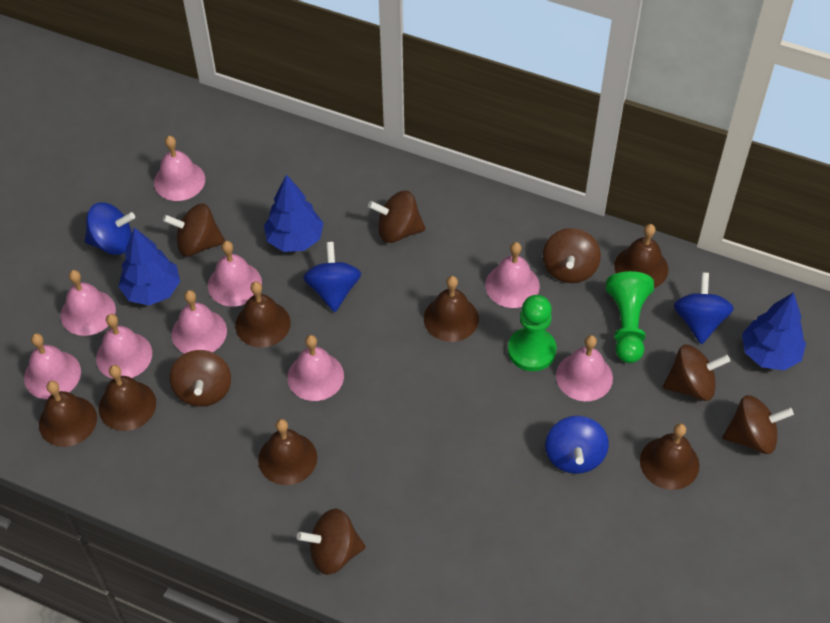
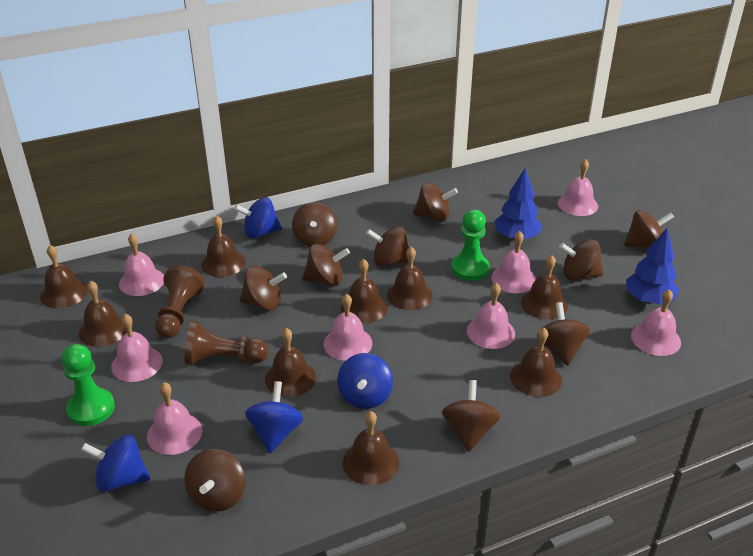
blue tree: [119,228,180,305] [264,174,323,252] [742,292,806,371] = 3 -> [495,169,542,240] [626,228,679,304] = 2
brown bell: [39,381,97,447] [99,365,156,431] [235,281,291,347] [258,419,317,485] [424,276,479,342] [614,224,668,288] [640,423,700,490] = 7 -> [40,245,88,309] [79,281,127,347] [201,216,245,277] [265,328,316,397] [341,259,387,323] [343,411,399,485] [387,247,433,310] [510,328,562,397] [521,255,568,319] = 9
brown pawn: none = 0 -> [155,265,205,338] [185,321,268,365] = 2
brown spinning top: [163,203,225,256] [170,350,231,407] [297,509,366,575] [368,191,426,243] [543,228,601,283] [663,345,730,401] [723,395,794,454] = 7 -> [184,449,246,512] [240,266,287,311] [292,202,337,247] [302,244,350,286] [366,226,409,267] [413,182,458,222] [442,380,501,452] [537,302,590,366] [559,239,604,281] [624,210,674,248] = 10
pink bell: [24,333,81,399] [61,270,116,336] [96,314,152,379] [154,136,205,201] [172,290,227,354] [208,241,262,307] [287,335,344,401] [485,242,540,308] [556,335,613,401] = 9 -> [111,314,163,382] [119,233,164,296] [147,382,203,455] [323,294,372,361] [467,283,515,349] [491,231,536,293] [558,159,598,216] [631,289,681,356] = 8

